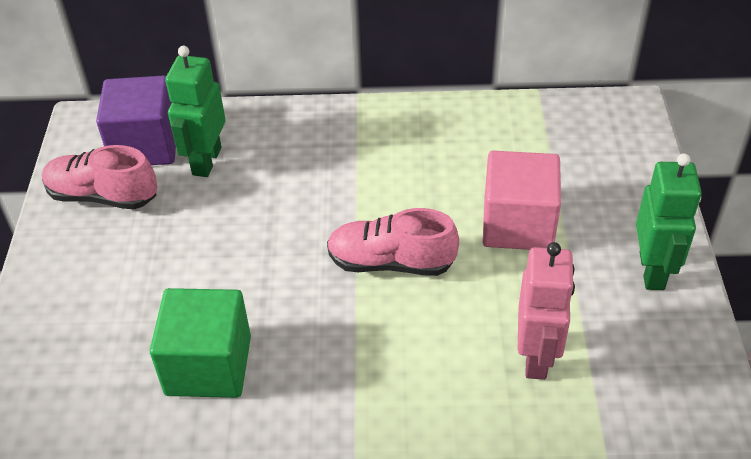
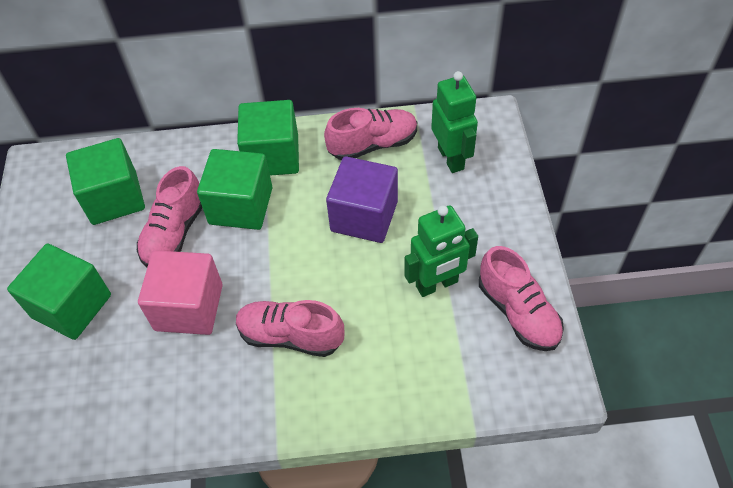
green cube: [150,288,251,398] = 1 -> [7,243,111,340] [66,138,145,225] [197,149,272,230] [237,100,299,176] = 4
pink robot: [518,242,575,380] = 1 -> none = 0
pink shoe: [42,145,157,210] [327,208,459,276] = 2 -> [137,166,202,267] [236,300,344,357] [324,108,417,160] [479,246,564,351] = 4

